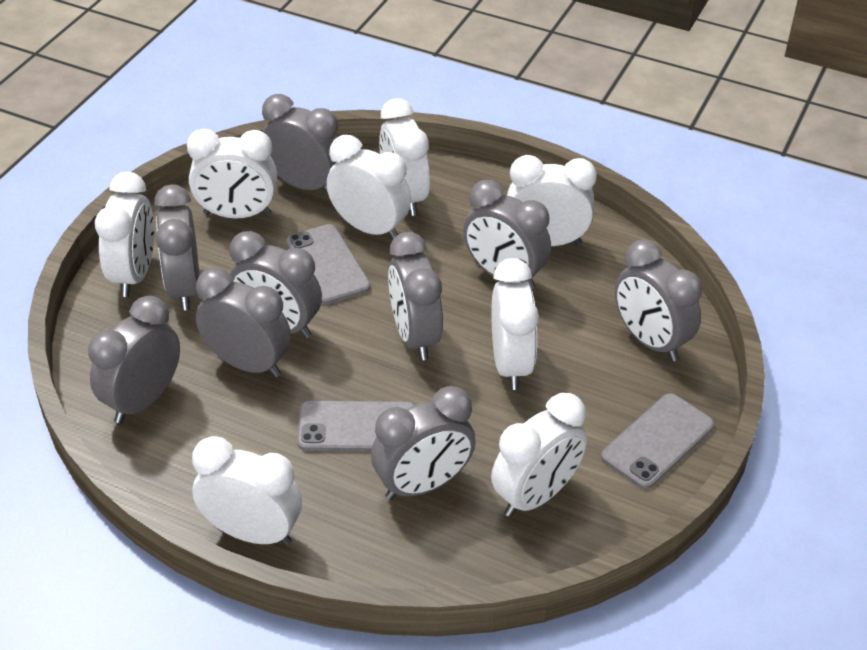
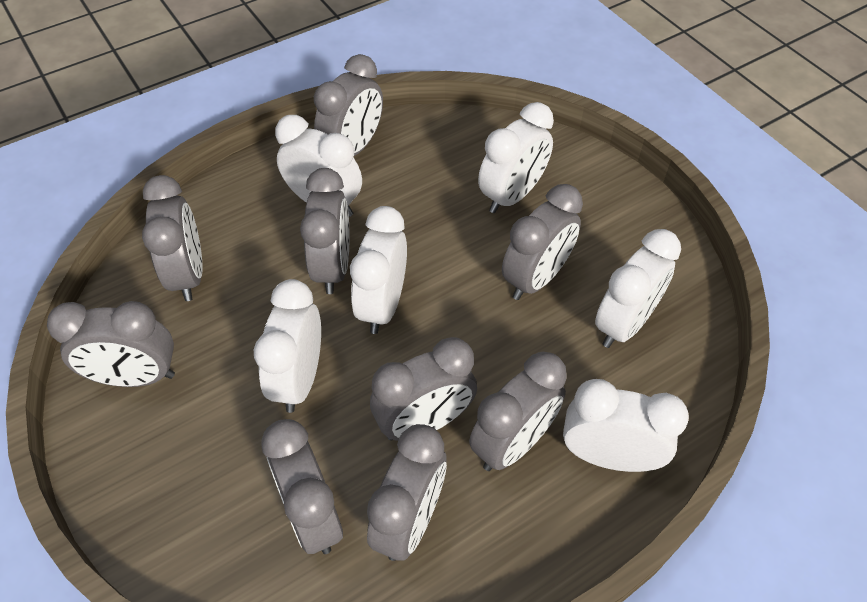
grey phone: [286,224,371,304] [297,401,414,452] [601,393,714,489] = 3 -> none = 0
white clock: [95,172,154,297] [187,129,277,219] [192,436,302,546] [326,135,411,240] [379,98,430,216] [491,258,539,390] [491,393,587,517] [507,155,597,246] = 8 -> [254,279,321,413] [275,115,362,217] [350,206,407,334] [478,102,554,213] [563,379,689,472] [595,229,681,348] = 6

